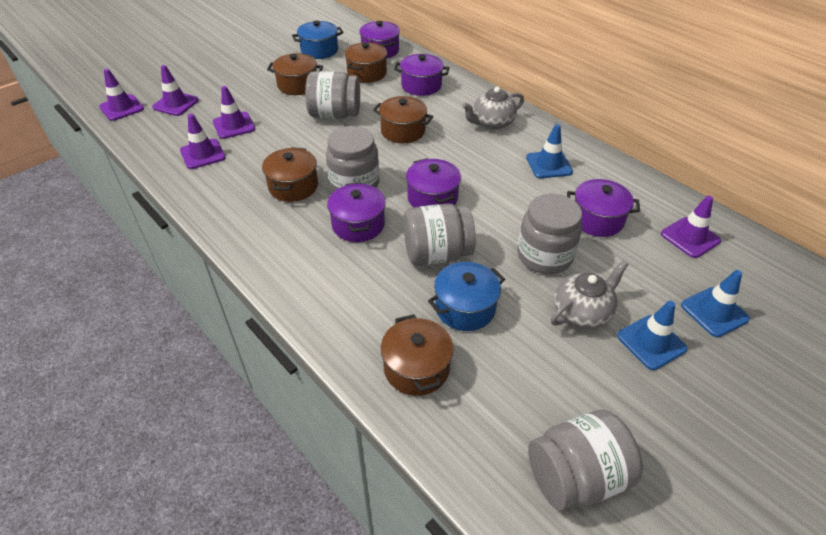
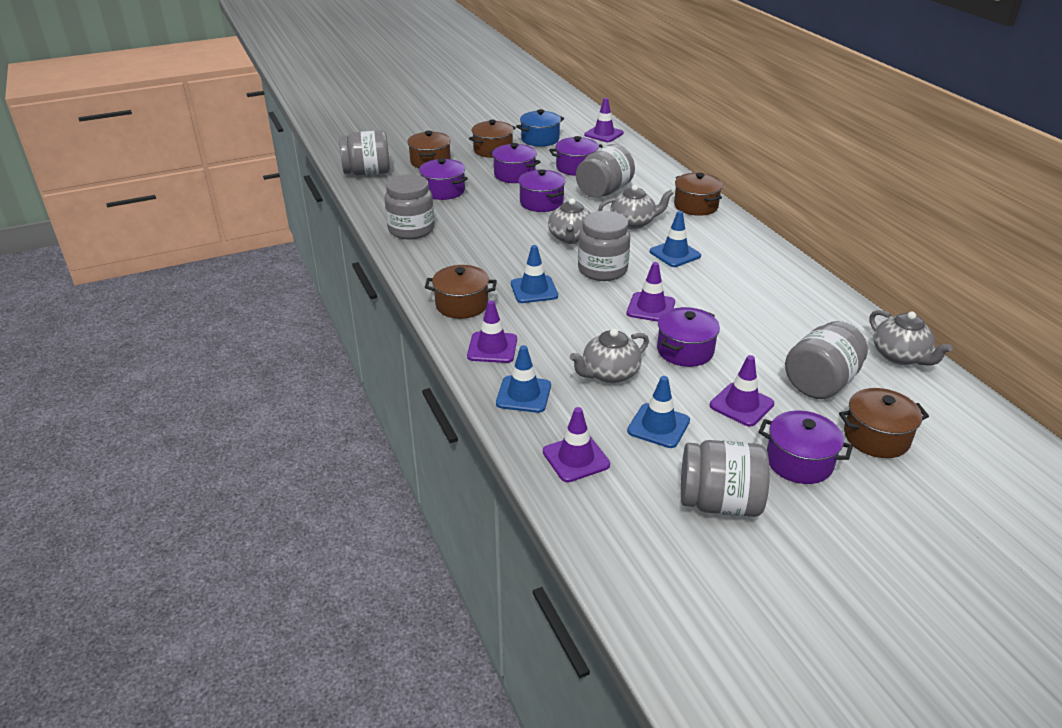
blue pot: [292,21,344,59] [428,262,505,331] = 2 -> [516,109,564,147] = 1
blue traffic cone: [526,124,573,178] [617,301,687,370] [681,270,750,337] = 3 -> [496,345,551,413] [511,245,558,303] [627,376,690,448] [650,211,701,267] = 4
grey jar: [305,71,360,119] [326,126,379,191] [403,204,476,266] [517,194,582,274] [528,410,643,511] = 5 -> [339,130,390,176] [384,174,434,239] [576,144,635,198] [578,211,630,281] [681,440,770,517] [785,321,868,399] = 6
grey teapot: [462,87,524,130] [551,260,629,329] = 2 -> [548,198,590,244] [570,329,649,383] [598,185,674,229] [870,310,953,365] = 4
purple pot: [327,182,386,242] [359,21,400,59] [394,54,450,96] [406,158,461,208] [567,179,640,237] = 5 -> [418,158,468,200] [489,143,540,183] [518,169,566,212] [549,136,603,176] [657,307,720,367] [759,410,853,484] = 6

